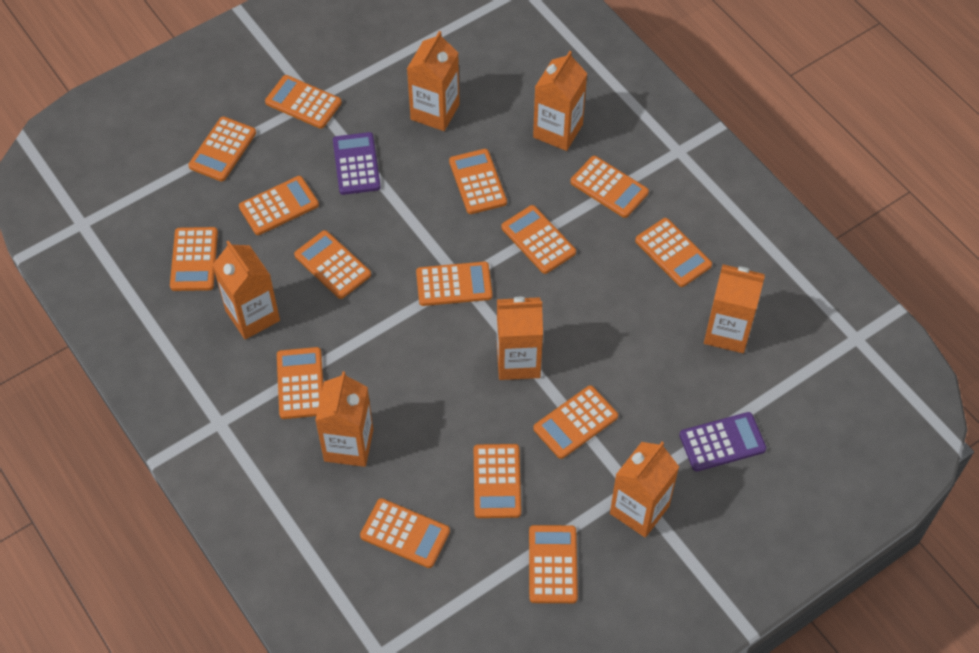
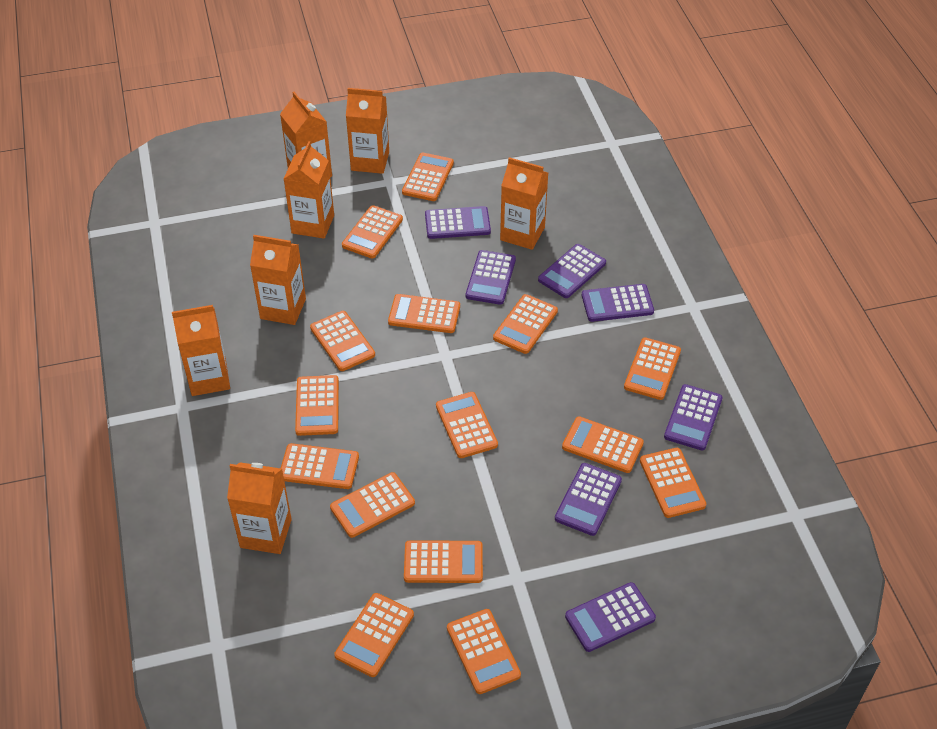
purple calculator: [333,132,381,195] [679,412,766,472] = 2 -> [425,206,491,239] [466,250,516,305] [538,244,606,298] [555,463,622,536] [565,582,656,652] [582,284,654,322] [664,384,722,450] = 7

